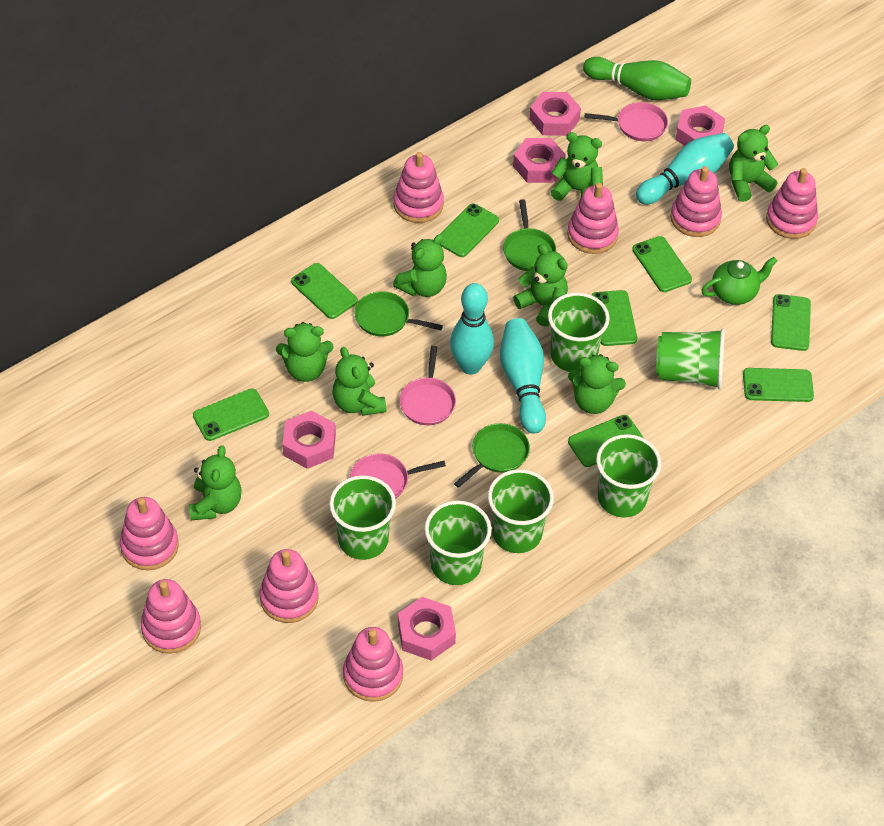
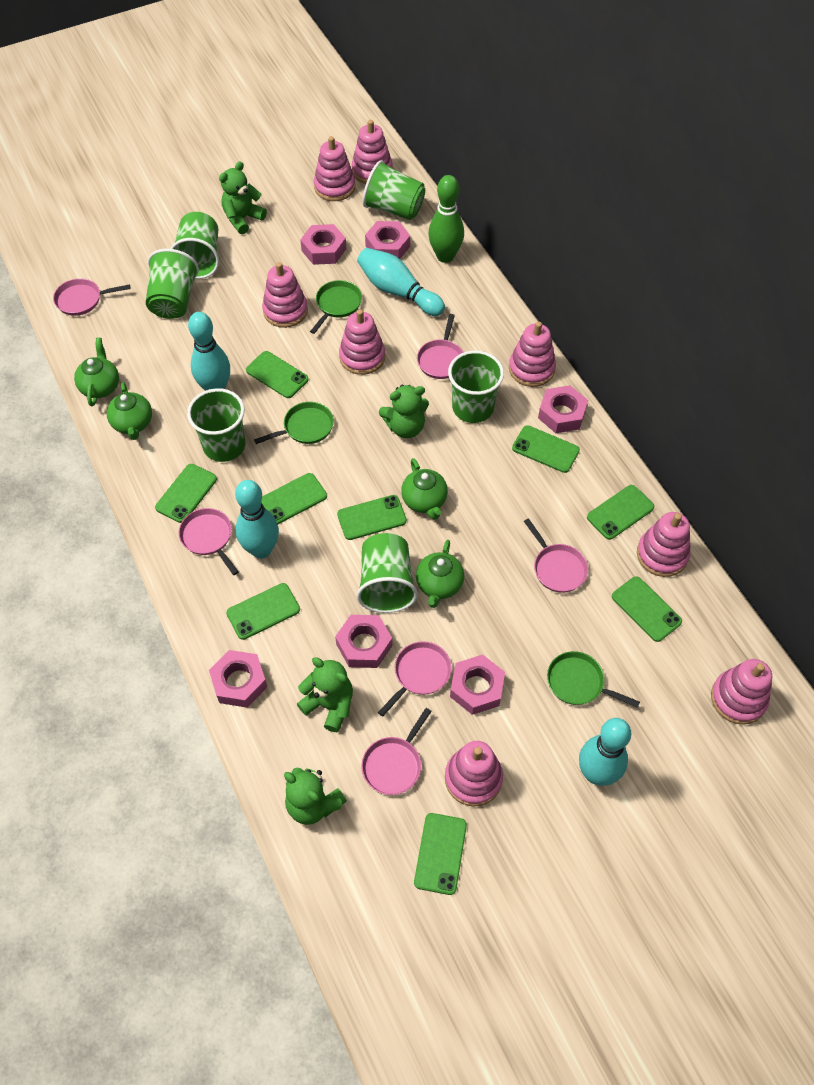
green phone: [193,388,269,441] [291,263,358,319] [440,203,499,257] [568,415,643,467] [592,290,637,346] [632,236,692,292] [743,368,814,402] [771,294,811,351] = 8 -> [155,464,217,523] [226,583,300,640] [246,351,309,398] [261,473,327,524] [337,495,407,540] [414,813,467,895] [512,425,580,473] [587,485,655,540] [612,576,682,642] = 9
green teapot: [701,257,777,305] = 1 -> [74,338,119,406] [107,382,152,440] [401,458,448,520] [416,540,464,608] = 4
green teddy bear: [189,445,242,520] [276,322,334,382] [333,347,386,416] [393,234,447,297] [513,244,568,327] [551,132,603,201] [568,354,626,414] [729,125,778,202] = 8 -> [219,161,267,234] [284,768,347,825] [297,657,353,732] [379,385,429,438] = 4
pink nut: [282,410,336,469] [398,597,456,660] [513,138,566,183] [529,92,581,136] [675,106,725,146] = 5 -> [209,650,267,708] [300,224,346,265] [335,615,392,668] [365,221,410,259] [450,654,505,715] [538,385,588,433] = 6
pink pan: [350,453,446,499] [399,346,456,425] [585,102,668,141] = 3 -> [53,278,130,316] [178,508,238,575] [362,708,432,795] [378,641,452,717] [417,314,464,379] [524,518,588,593] = 6
turquoise bowling pin: [450,283,494,375] [500,318,546,434] [636,133,734,205] = 3 -> [188,312,230,391] [235,480,279,559] [357,248,445,316] [579,718,631,786] = 4

